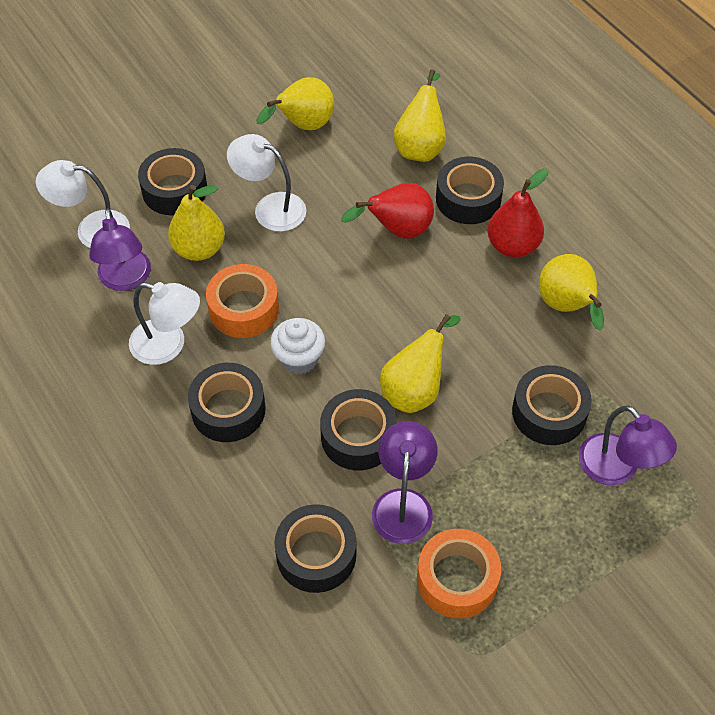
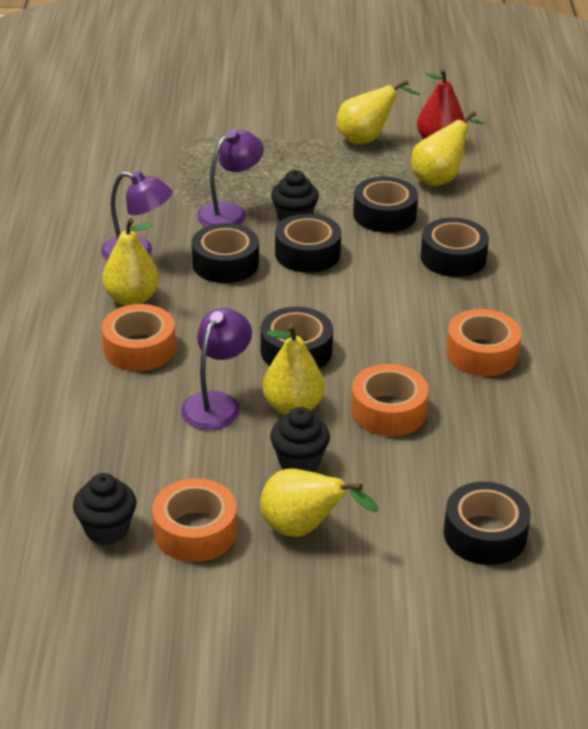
black cupcake: none = 0 -> [73,473,137,545] [270,407,330,472] [271,170,319,222] = 3
orange tape: [206,264,279,338] [417,529,501,618] = 2 -> [102,304,175,371] [152,478,237,562] [351,364,429,436] [446,309,521,376] = 4
red pear: [341,183,434,239] [487,168,549,257] = 2 -> [417,69,465,140] = 1
white cupcake: [270,318,325,375] = 1 -> none = 0
white lamp: [36,160,130,248] [129,282,200,365] [227,134,306,232] = 3 -> none = 0

